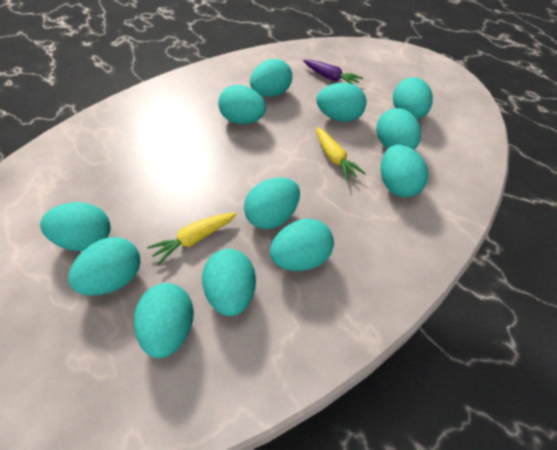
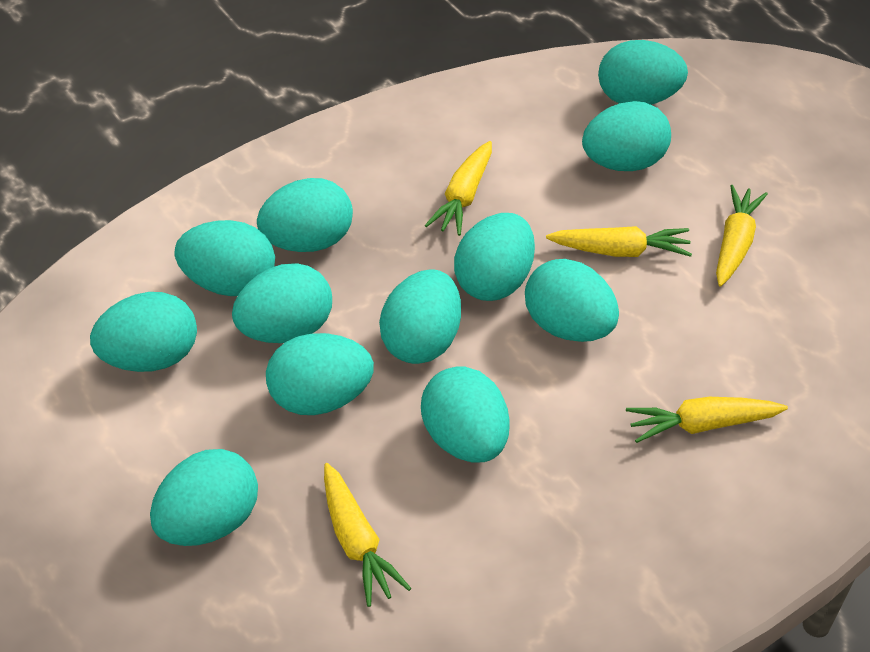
purple carrot: [303,59,363,85] = 1 -> none = 0
yellow carrot: [147,213,237,265] [316,127,366,181] = 2 -> [324,463,411,607] [425,141,492,236] [546,226,692,257] [626,397,788,443] [716,185,768,286] = 5

